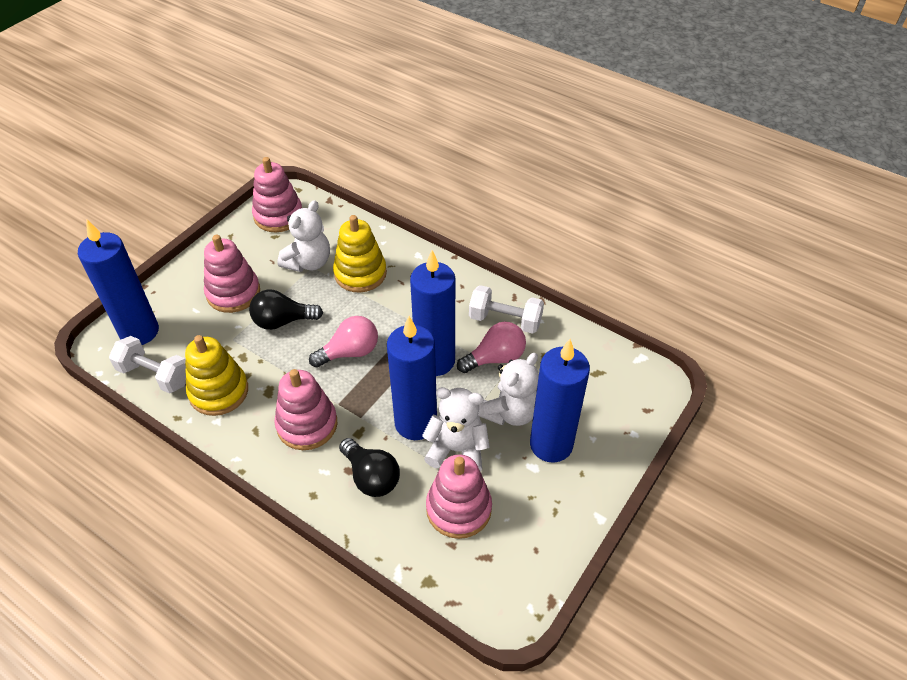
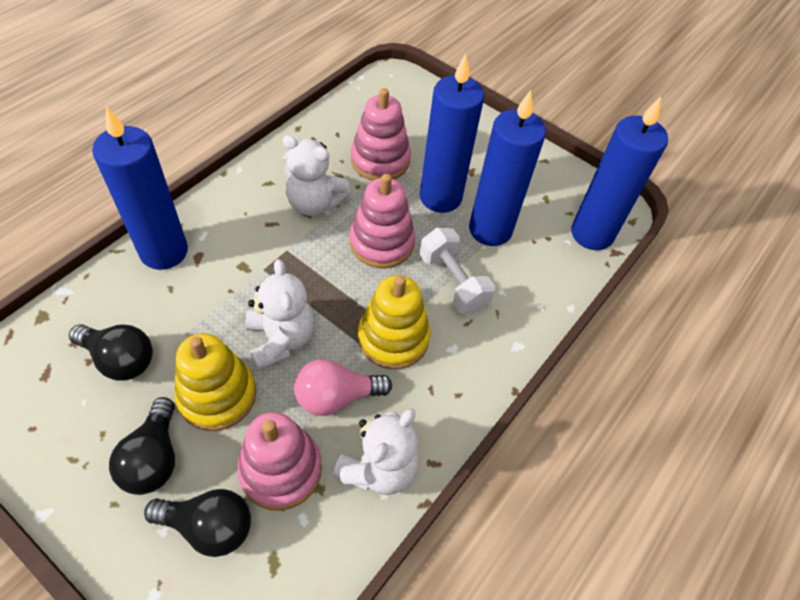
black light bulb: [249,290,323,330] [339,438,400,497] = 2 -> [69,324,153,381] [109,397,175,495] [144,489,251,557] = 3
pink light bulb: [309,316,378,368] [457,322,526,373] = 2 -> [294,359,392,416] = 1
pink stacking toy: [204,235,260,313] [252,157,302,232] [274,369,337,450] [426,454,492,539] = 4 -> [237,412,322,511] [349,174,415,268] [351,88,411,181] = 3
white dumbbell: [109,336,186,393] [469,285,544,334] = 2 -> [420,228,495,314] = 1

